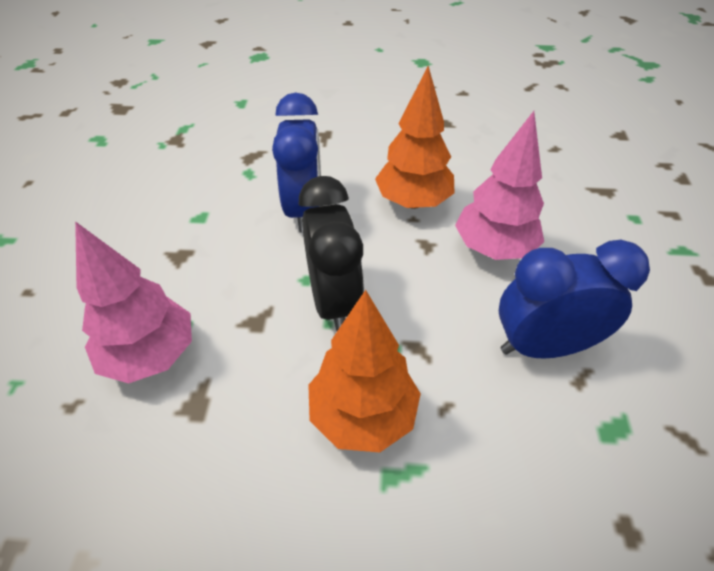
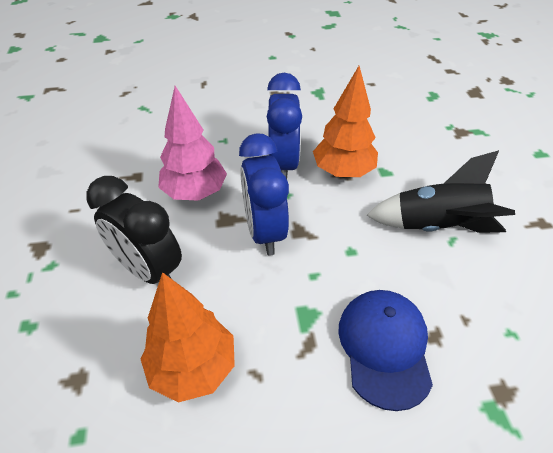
black rocket: none = 0 -> [367,150,515,233] = 1
blue cap: none = 0 -> [338,290,433,411] = 1
pink tree: [75,221,192,383] [455,111,544,260] = 2 -> [158,86,227,201] = 1

